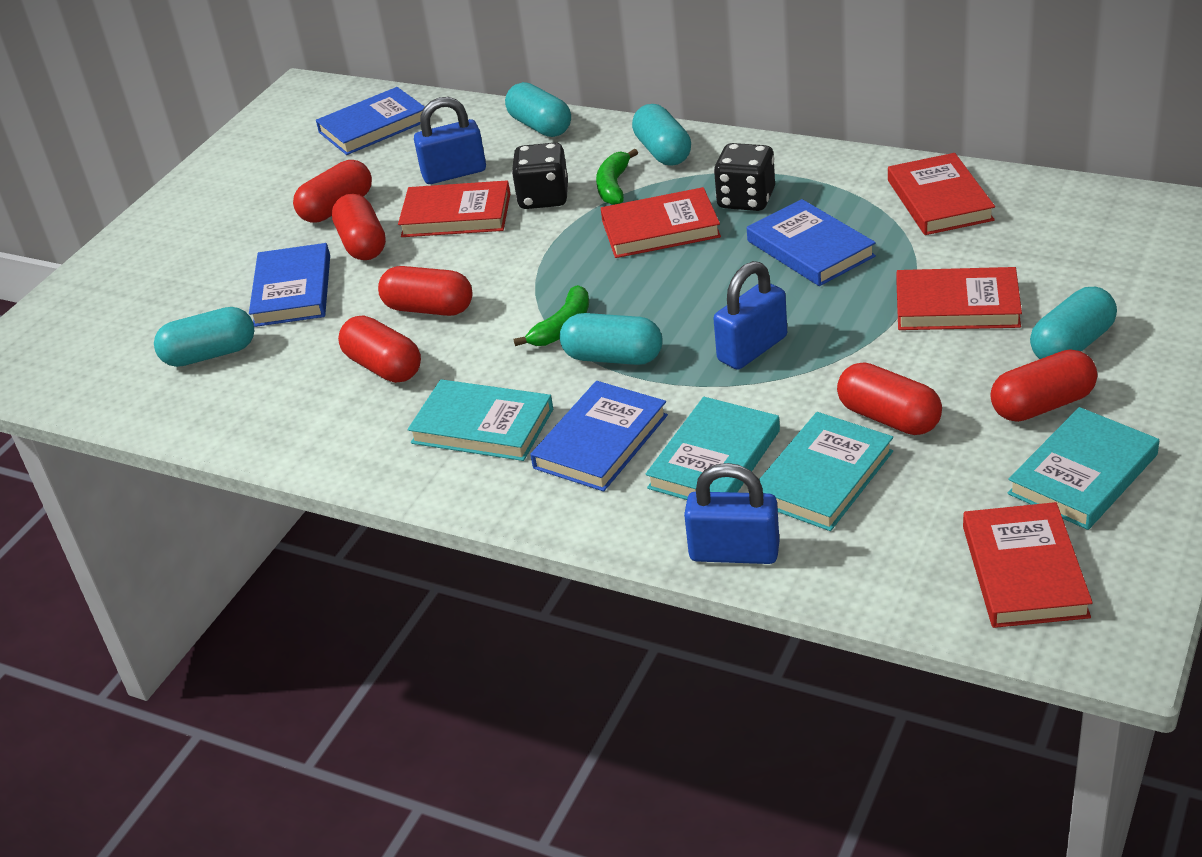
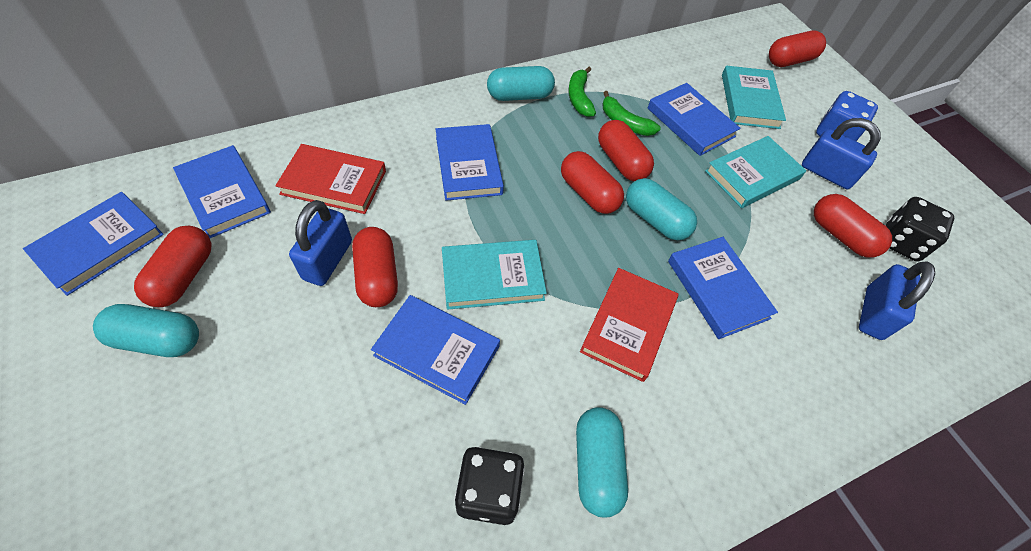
blue book: [249,243,330,327] [316,87,425,155] [530,381,668,492] [747,199,876,286] = 4 -> [23,192,164,296] [173,145,271,238] [371,295,500,405] [436,124,504,201] [648,83,741,156] [668,237,778,339] = 6
blue dice: none = 0 -> [816,91,878,141] = 1
red book: [398,180,510,237] [601,187,721,258] [888,153,995,235] [897,267,1022,330] [963,502,1093,628] = 5 -> [275,144,386,214] [580,268,679,382] = 2
turquoise book: [408,379,553,461] [645,397,780,500] [759,412,893,531] [1008,407,1159,530] = 4 -> [442,240,547,310] [705,136,806,208] [722,66,786,129] = 3
turquoise capsule: [154,307,254,367] [505,82,571,137] [559,313,663,365] [632,104,691,166] [1030,287,1117,359] = 5 -> [93,304,199,357] [487,66,555,101] [576,407,628,518] [626,178,697,240] = 4

